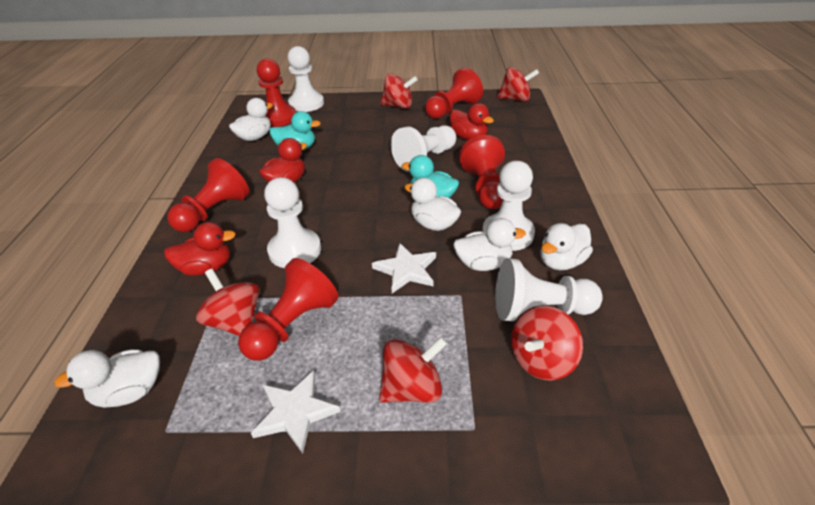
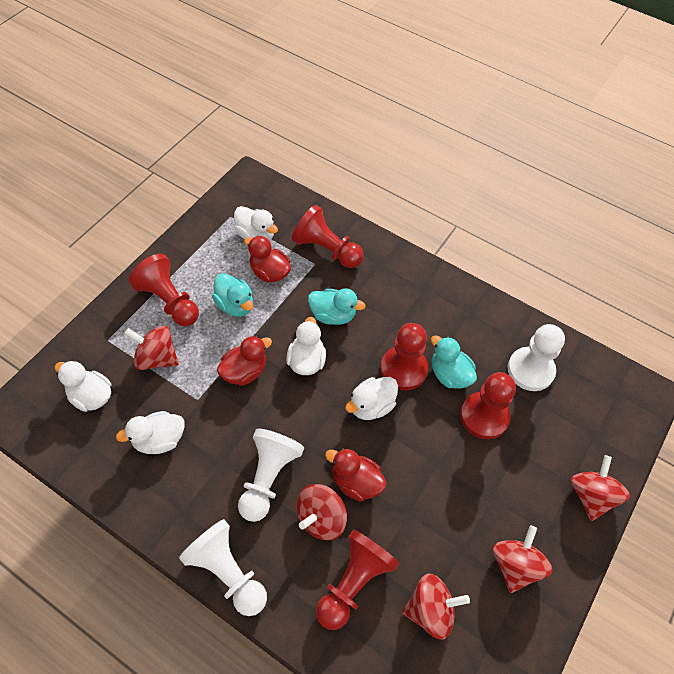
turquoise duck: [269,111,321,150] [402,155,459,198] = 2 -> [212,273,253,317] [308,288,366,325] [431,335,477,389] = 3
white pawn: [264,177,321,268] [288,46,324,112] [391,125,456,172] [482,161,535,251] [495,258,603,321] = 5 -> [179,519,267,616] [238,429,304,522] [507,324,565,391] = 3
white star: [251,370,341,453] [372,242,436,293] = 2 -> none = 0

